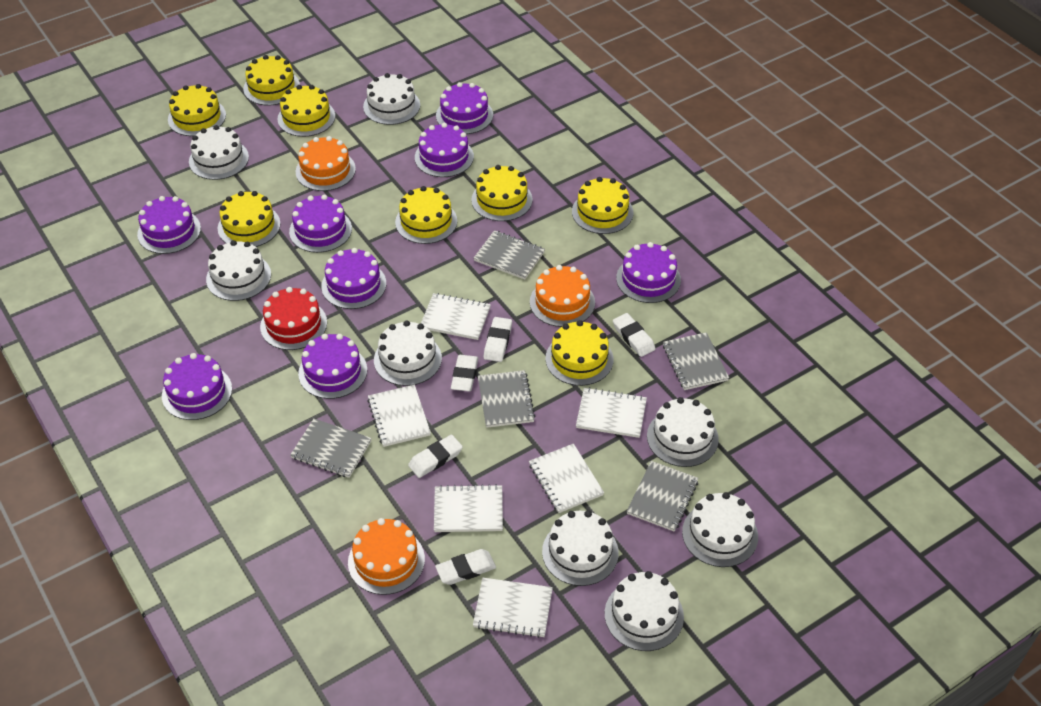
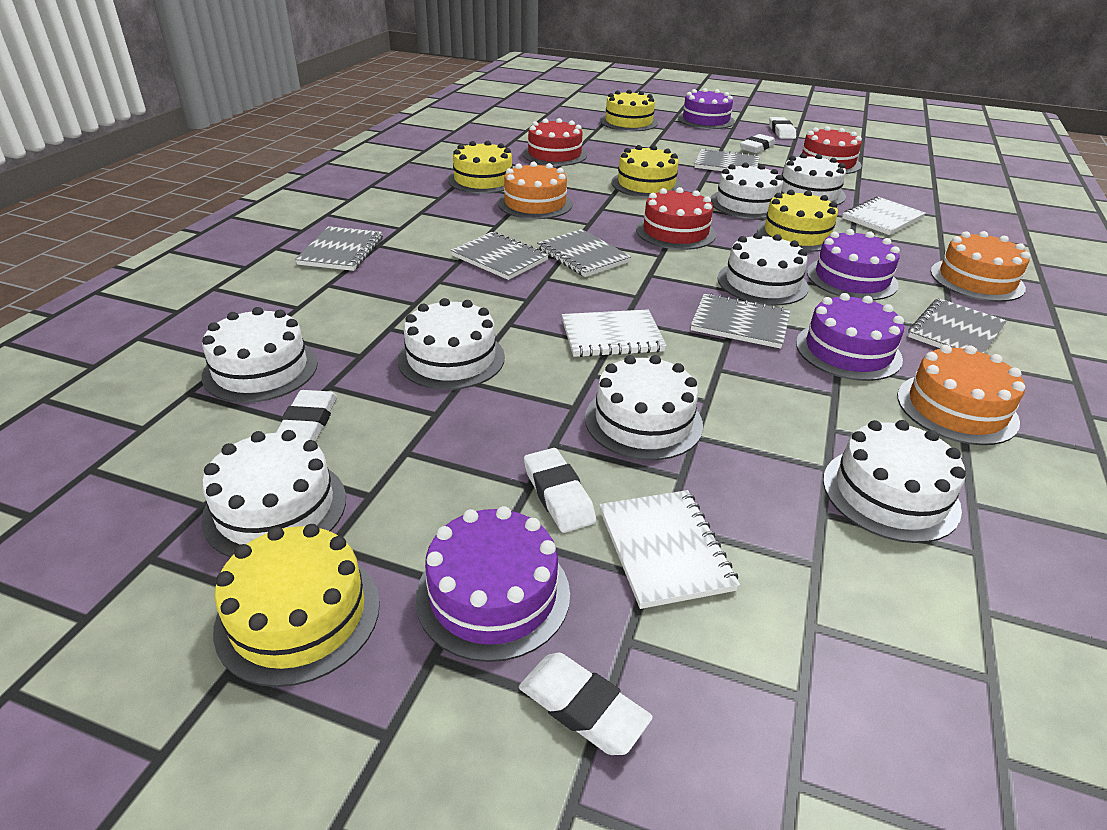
grey notebook: [290,419,372,478] [474,230,545,280] [478,370,535,428] [627,461,699,532] [663,332,729,390] = 5 -> [295,226,383,271] [451,231,549,280] [537,229,631,277] [691,293,791,349] [694,148,760,171] [908,298,1007,353] = 6
purple cake: [137,196,201,254] [162,353,232,420] [289,195,352,253] [298,334,367,399] [321,248,386,309] [415,123,474,177] [436,82,493,134] [616,242,681,303] = 8 -> [415,506,570,662] [678,88,735,129] [796,293,904,381] [807,229,900,300] = 4
red cake: [260,287,327,350] = 1 -> [523,118,587,166] [636,187,716,250] [795,126,862,174] = 3
white notebook: [367,384,431,447] [421,293,491,340] [434,484,503,532] [473,578,553,638] [529,444,604,513] [576,387,647,438] = 6 -> [562,309,667,357] [599,490,740,609] [842,196,926,235] = 3
yellow cake: [168,84,226,136] [218,191,280,247] [243,55,300,106] [278,85,335,137] [395,186,457,244] [471,165,532,221] [546,320,613,386] [572,177,633,234] = 8 -> [213,524,380,687] [448,141,513,194] [600,90,658,131] [611,145,682,198] [757,190,838,252] = 5

